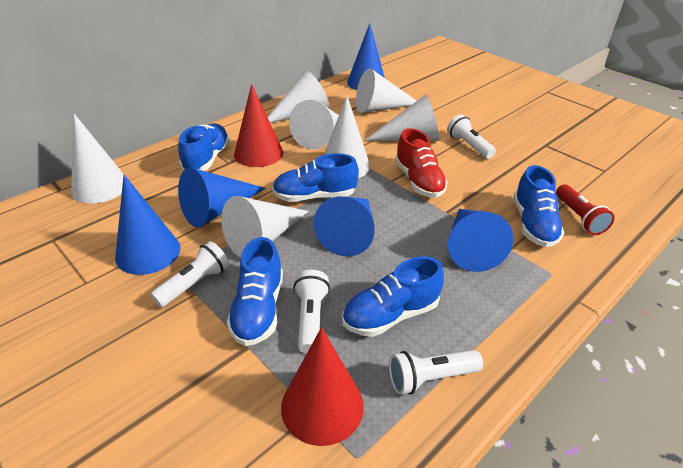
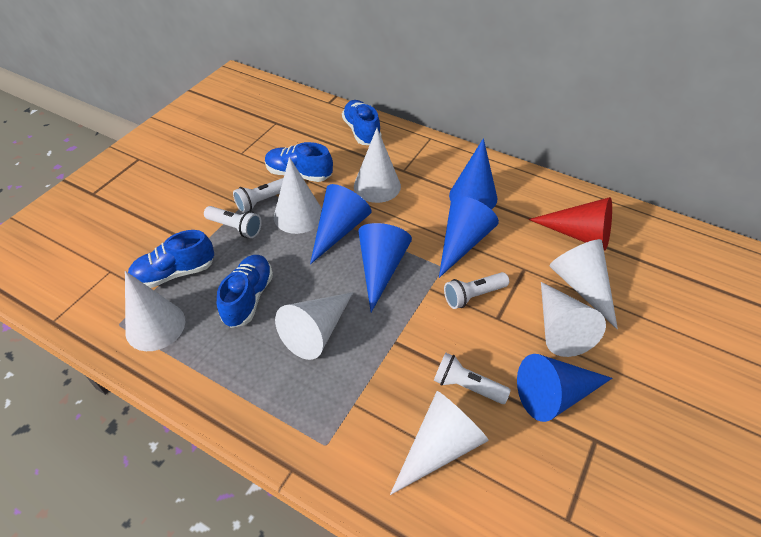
blue shoe: [178,123,230,171] [227,237,283,346] [272,153,359,202] [342,256,444,337] [513,165,564,247] = 5 -> [128,230,214,288] [217,255,273,328] [265,142,333,182] [342,100,381,145] = 4
red cone: [234,84,283,167] [281,327,364,446] = 2 -> [528,197,612,250] = 1
red flashlight: [556,184,615,235] = 1 -> none = 0
red shoe: [395,128,448,198] = 1 -> none = 0

